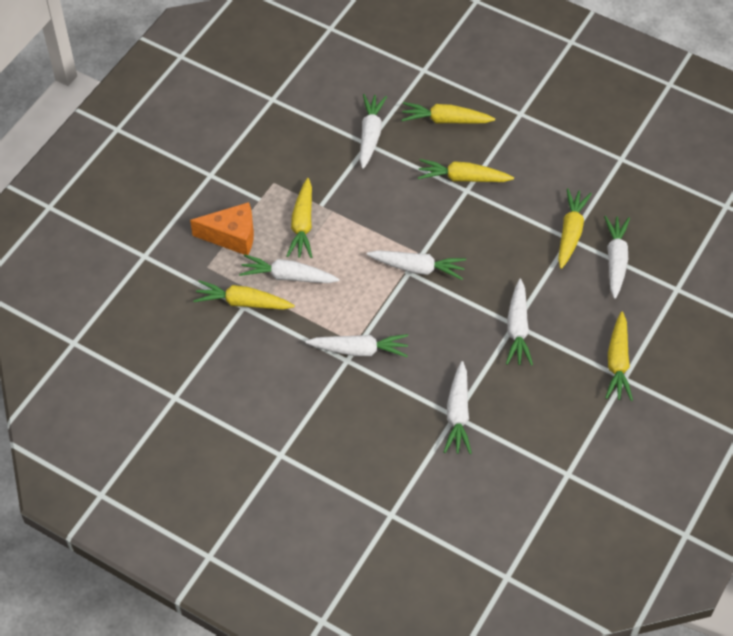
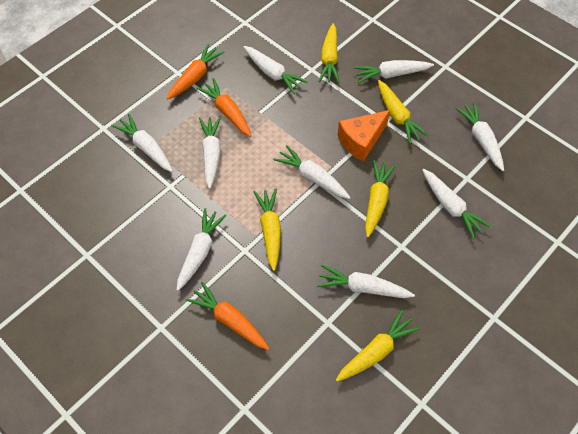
orange carrot: none = 0 -> [167,44,224,100] [186,282,269,350] [196,78,251,137] = 3
white carrot: [239,254,339,283] [306,334,408,357] [360,94,387,169] [367,250,466,280] [444,361,472,454] [506,279,533,366] [604,216,630,299] = 7 -> [112,114,173,172] [177,208,227,291] [199,117,221,189] [244,46,308,94] [273,145,351,199] [317,265,415,298] [354,60,434,83] [422,169,491,239] [455,102,504,171] = 9
yellow carrot: [193,280,295,310] [287,178,312,258] [401,102,495,124] [418,159,514,182] [558,188,592,269] [605,312,633,401] = 6 -> [254,188,281,271] [318,23,340,83] [336,310,420,382] [365,160,396,238] [378,80,429,144] = 5

